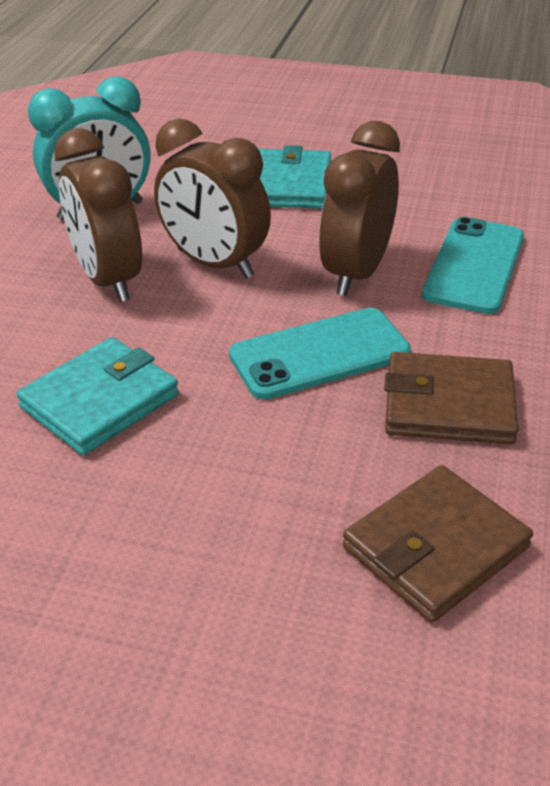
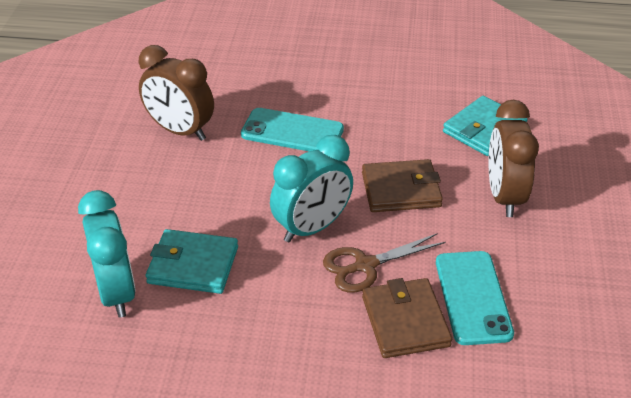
brown clock: [54,128,142,302] [154,119,271,278] [319,121,400,296] = 3 -> [139,45,214,141] [489,100,539,217] = 2
brown scissors: none = 0 -> [323,233,446,293] = 1
turquoise clock: [28,76,150,220] = 1 -> [78,190,136,318] [270,135,353,242] = 2

